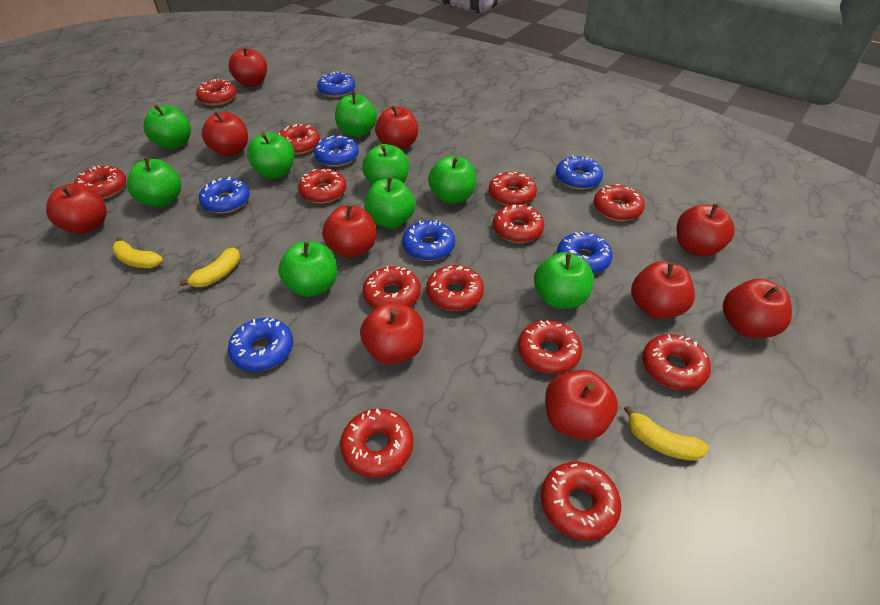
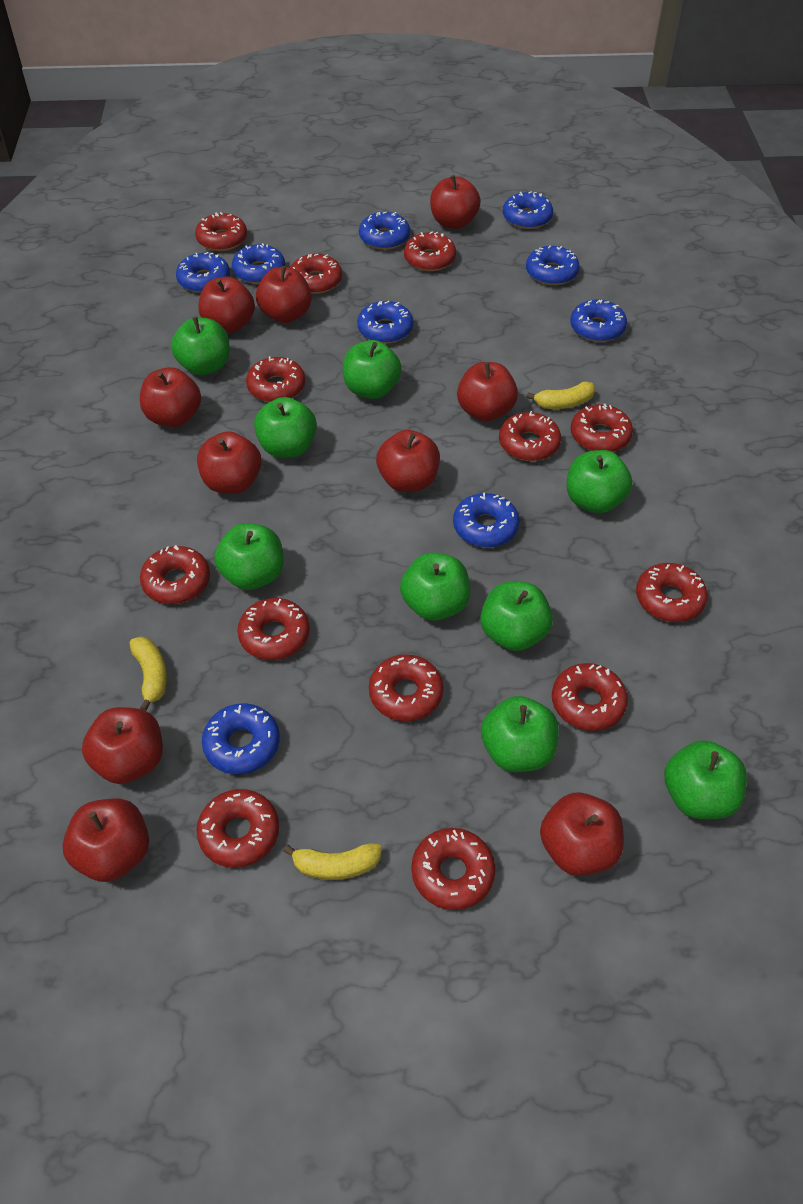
blue donut: [199,177,250,214] [228,318,293,372] [314,135,359,167] [317,72,355,98] [402,220,455,261] [556,155,603,190] [557,232,613,274] = 7 -> [176,252,230,293] [202,703,280,774] [232,243,285,284] [357,301,413,344] [359,212,410,250] [453,493,520,548] [503,191,553,229] [526,245,580,285] [570,299,627,342] = 9

